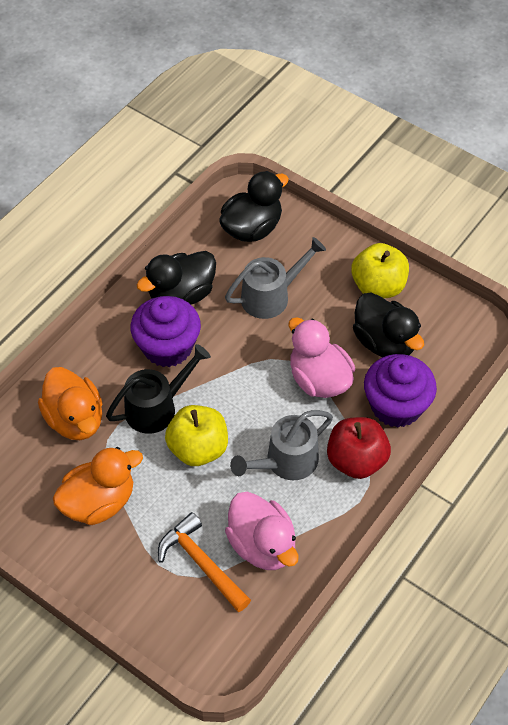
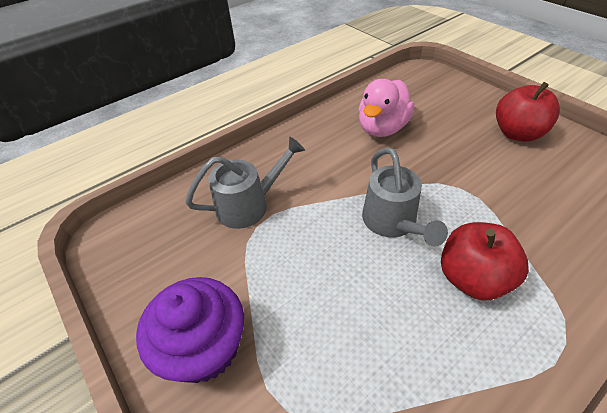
black duck: [137,251,216,305] [220,171,289,242] [353,293,424,357] = 3 -> none = 0
black watering can: [106,344,211,434] = 1 -> none = 0
orange duck: [38,367,102,440] [53,447,143,525] = 2 -> none = 0
orange hammer: [158,512,251,612] = 1 -> none = 0
pink duck: [225,492,299,570] [289,317,355,398] = 2 -> [358,79,415,137] = 1
purple cupcake: [130,296,201,367] [364,354,437,428] = 2 -> [136,277,244,383] = 1
red apple: [327,417,391,479] = 1 -> [441,222,529,300] [496,82,560,142] = 2
yellow apple: [165,405,228,466] [351,243,409,298] = 2 -> none = 0

